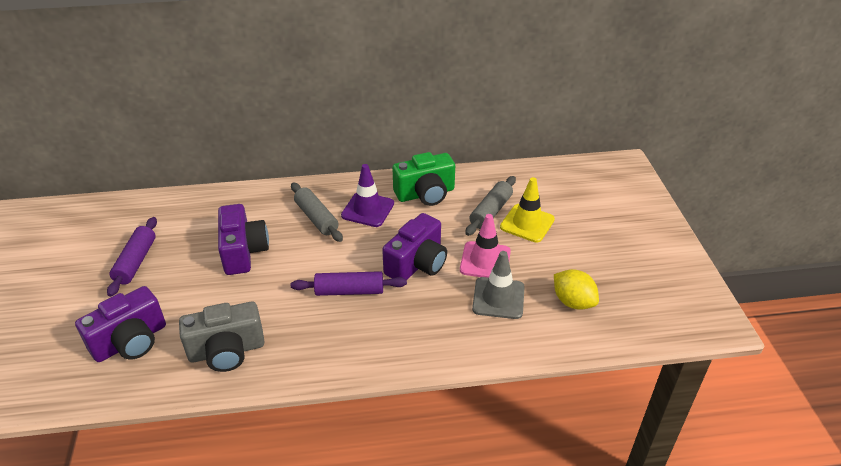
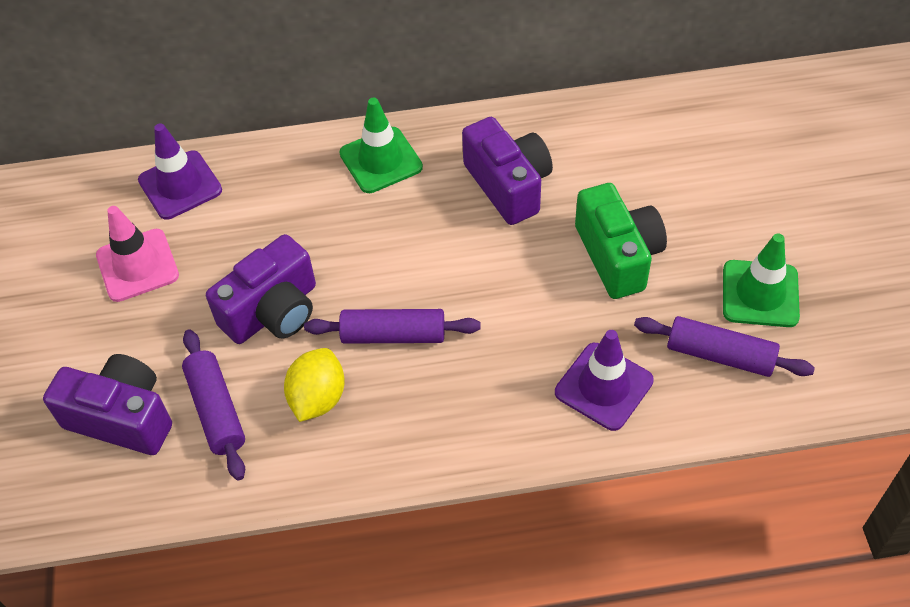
green traffic cone: none = 0 -> [339,98,423,193] [723,233,800,327] = 2
grey camera: [179,302,265,372] = 1 -> none = 0
grey rolling pin: [291,182,343,242] [465,176,516,236] = 2 -> none = 0
grey traffic cone: [472,251,525,319] = 1 -> none = 0
purple rolling pin: [107,217,157,297] [291,271,407,296] = 2 -> [182,329,245,480] [304,309,481,344] [634,316,815,377] = 3
purple traffic cone: [341,164,394,227] = 1 -> [138,123,222,220] [555,330,654,431] = 2
yellow traffic cone: [500,177,555,243] = 1 -> none = 0

